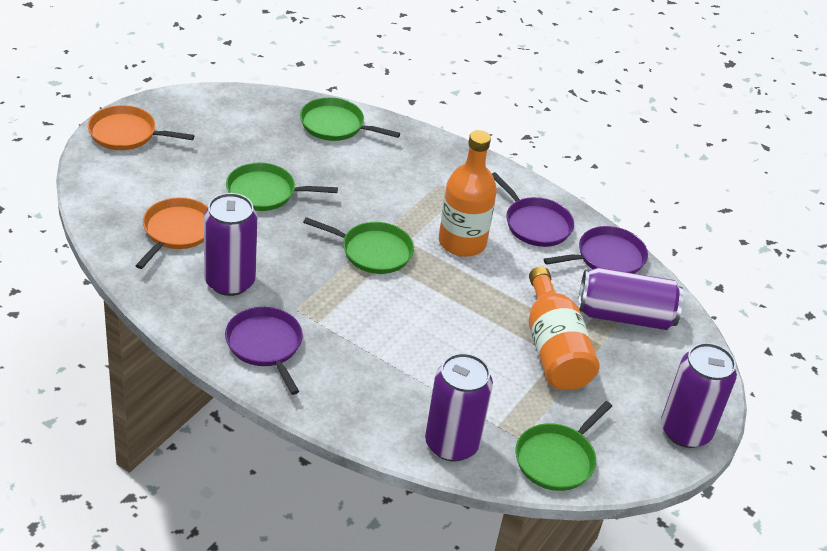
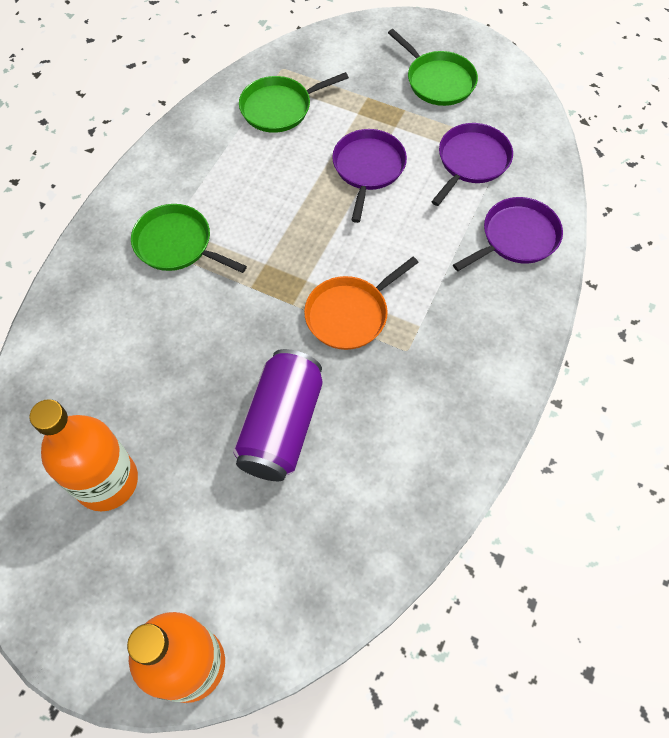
green pan: [226,162,338,211] [300,97,400,141] [303,217,414,274] [515,401,612,491] = 4 -> [131,204,247,273] [239,72,349,133] [388,29,478,106] = 3
orange pan: [88,105,195,150] [135,198,208,269] = 2 -> [304,257,419,350] = 1
purple can: [204,193,257,296] [425,353,493,461] [578,268,684,330] [661,343,737,448] = 4 -> [233,349,323,481] = 1

